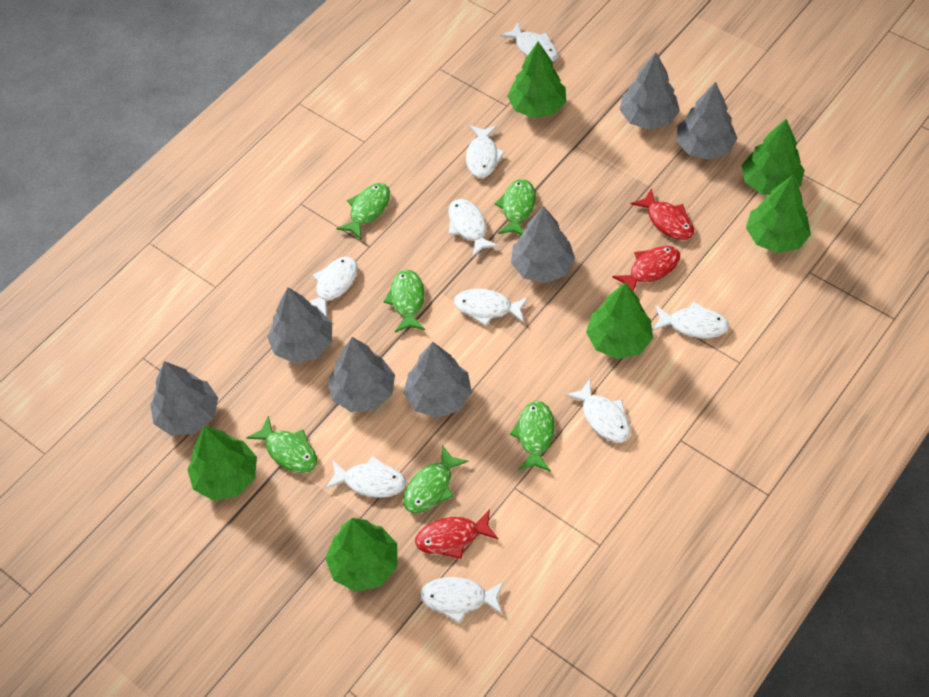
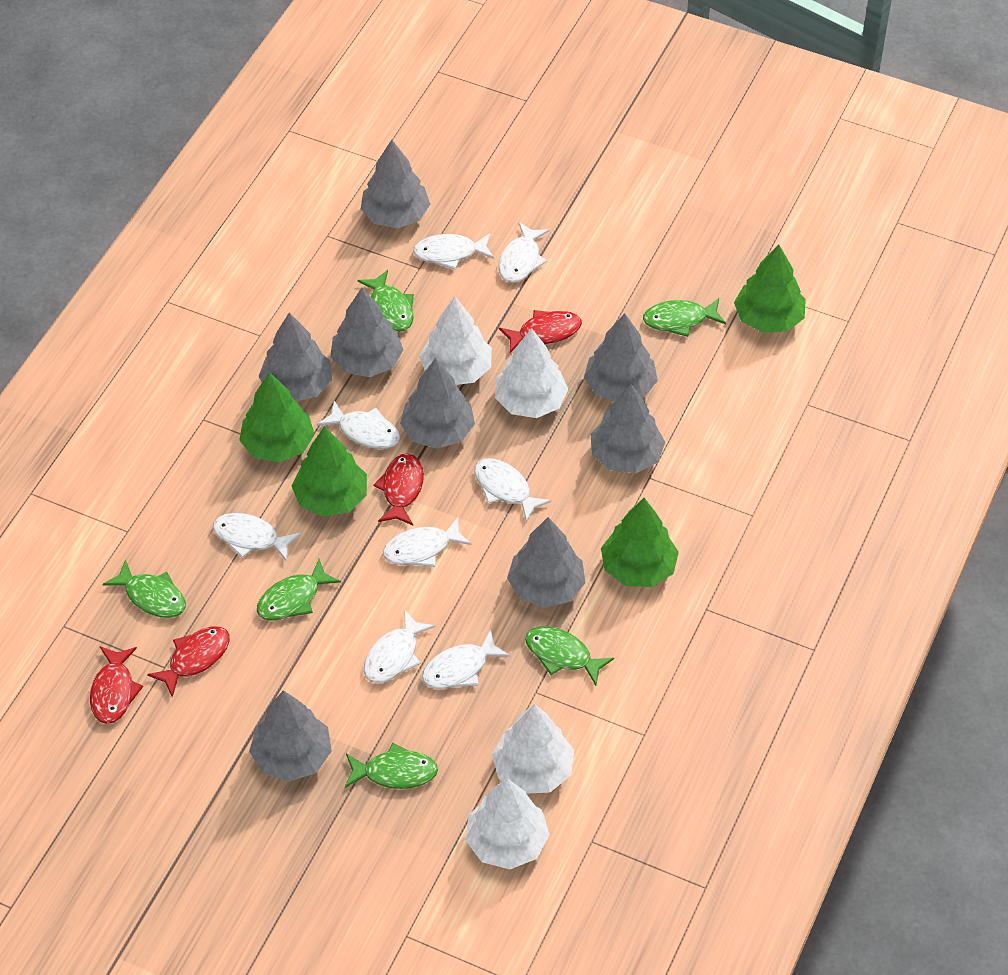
green tree: [187,426,257,501] [325,518,397,592] [507,41,566,118] [586,282,653,359] [742,119,805,195] [746,175,811,253] = 6 -> [239,372,315,463] [292,426,367,517] [601,498,679,587] [734,244,806,333] = 4
grey tree: [150,361,218,436] [267,287,332,363] [328,337,395,412] [404,342,472,418] [511,206,575,283] [619,52,680,130] [676,82,738,160] = 7 -> [249,690,332,782] [258,312,332,401] [330,288,403,377] [361,140,430,228] [400,358,475,449] [507,517,585,608] [584,313,658,402] [590,384,665,473] = 8
red fish: [415,509,498,559] [612,246,680,291] [631,188,694,240] = 3 -> [90,646,143,724] [147,626,230,697] [374,453,424,525] [499,310,582,353] = 4
white fish: [309,257,357,318] [325,456,406,498] [420,577,504,623] [448,199,499,257] [454,289,529,326] [466,125,505,178] [500,22,558,62] [565,379,631,442] [652,302,729,338] = 9 -> [213,513,301,562] [317,401,400,449] [364,609,435,683] [383,518,472,567] [413,233,494,269] [422,629,510,689] [474,458,551,522] [498,222,549,283] = 8
white tree: none = 0 -> [419,296,492,385] [465,778,550,869] [492,704,574,794] [495,328,568,418] = 4

